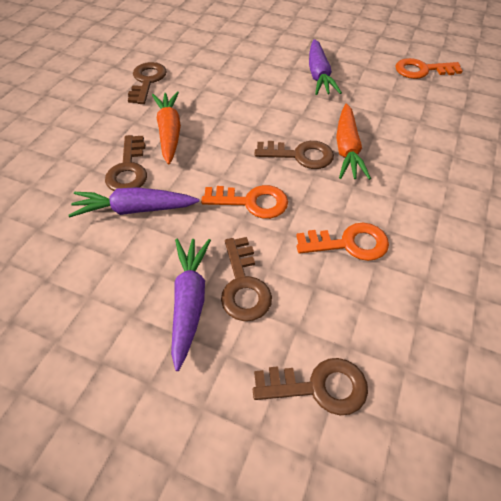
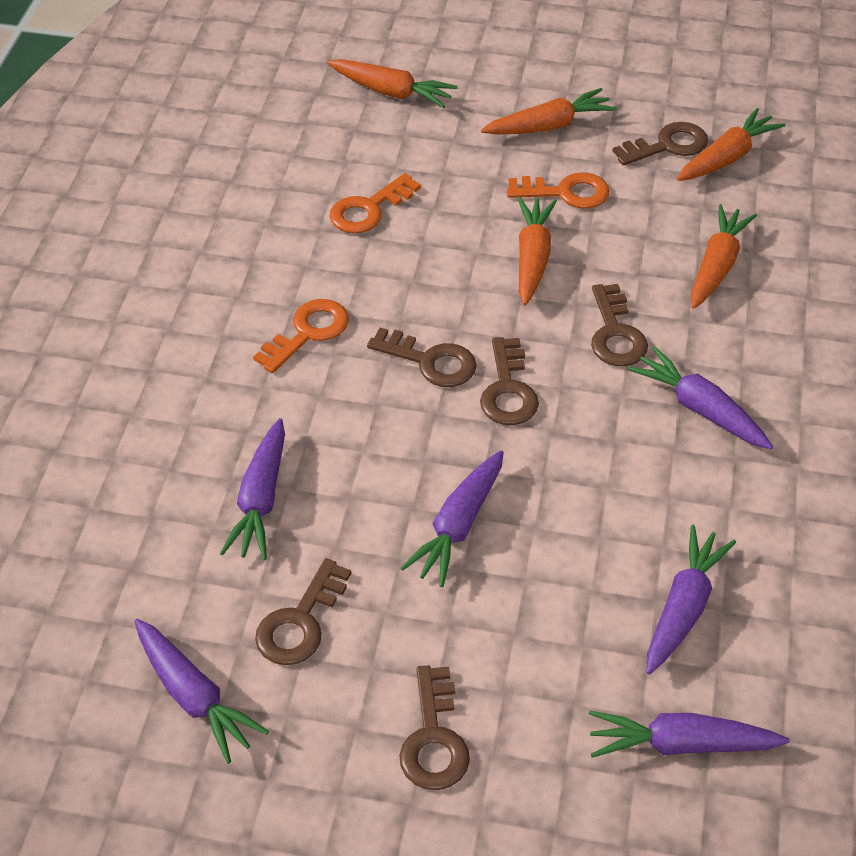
brown key: [105,135,147,191] [128,62,167,104] [221,237,272,321] [253,358,368,415] [255,141,334,169] = 5 -> [255,558,351,665] [367,327,477,387] [399,665,470,790] [480,337,539,425] [591,284,648,366] [613,122,708,166] = 6
orange carrot: [152,92,181,164] [336,104,371,180] = 2 -> [327,59,458,108] [481,88,617,135] [518,197,557,305] [677,108,786,181] [691,204,757,309] = 5
purple carrot: [69,187,199,217] [171,239,211,371] [309,39,342,95] = 3 -> [134,619,269,764] [220,418,285,560] [400,450,504,587] [589,710,790,758] [628,346,773,449] [647,525,736,675] = 6

